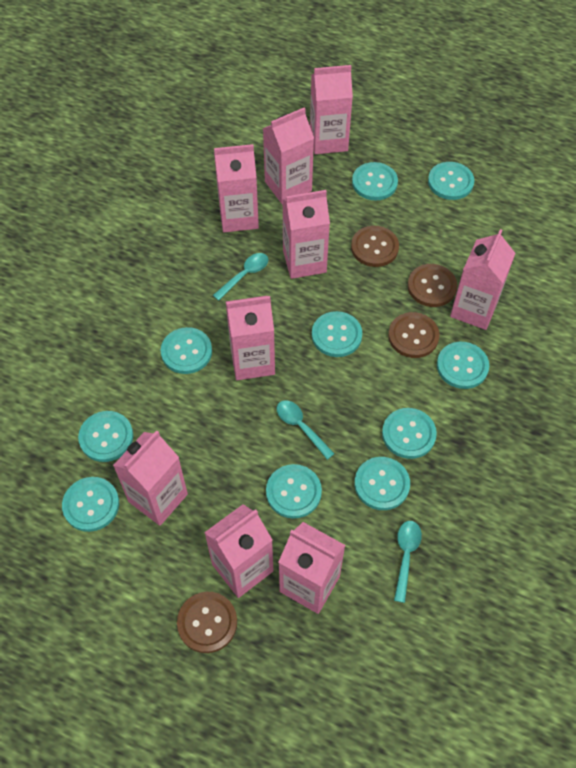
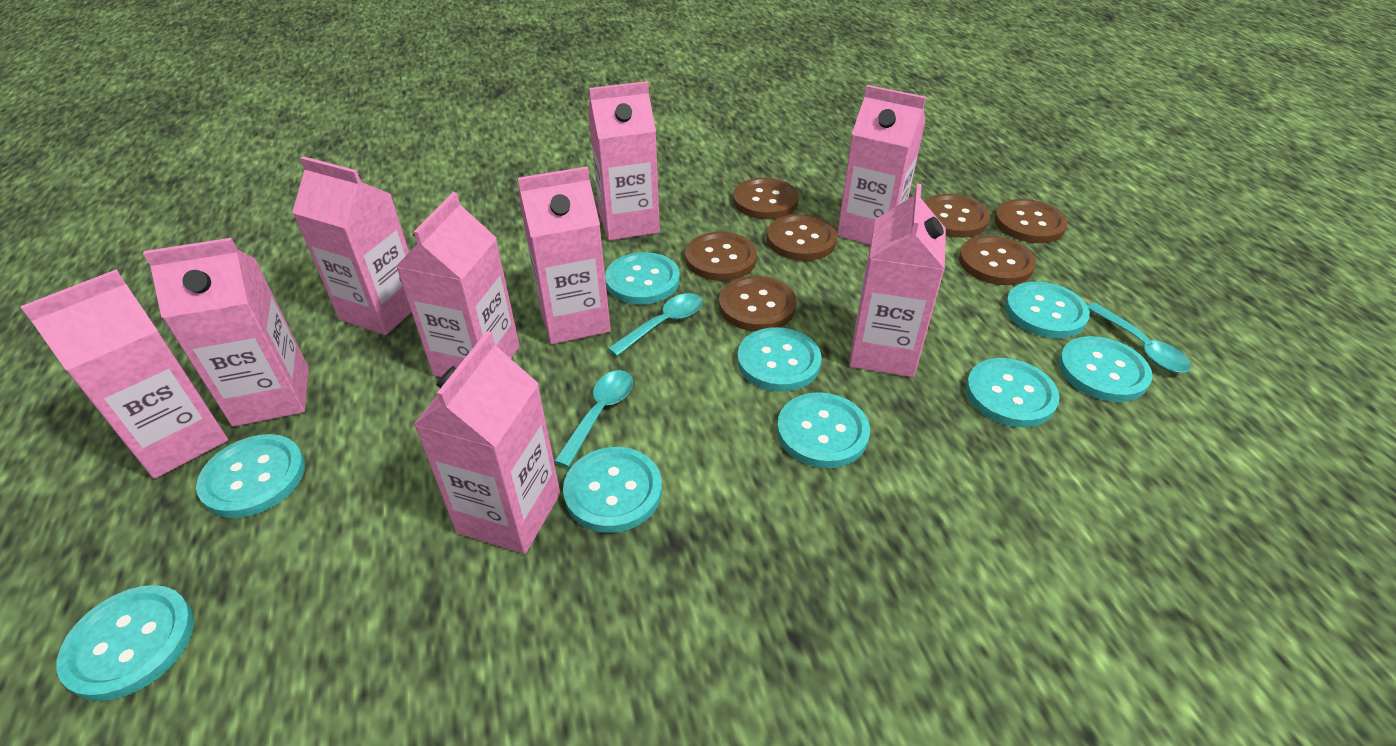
brown button: [177,592,237,653] [351,226,399,267] [388,312,440,358] [408,264,457,307] = 4 -> [685,232,757,281] [719,276,797,331] [733,178,799,219] [767,214,837,261] [924,194,990,238] [959,236,1036,285] [994,199,1068,243] = 7
turquoise button: [62,477,119,532] [78,411,133,462] [161,327,212,374] [266,464,322,519] [312,311,362,357] [352,162,398,201] [354,457,410,510] [382,408,437,459] [428,162,474,200] [437,342,489,389] = 10 -> [57,585,194,701] [196,434,305,518] [563,447,662,533] [605,252,680,304] [737,327,822,392] [777,392,870,468] [966,358,1060,427] [1005,282,1090,338] [1059,336,1153,402] = 9

